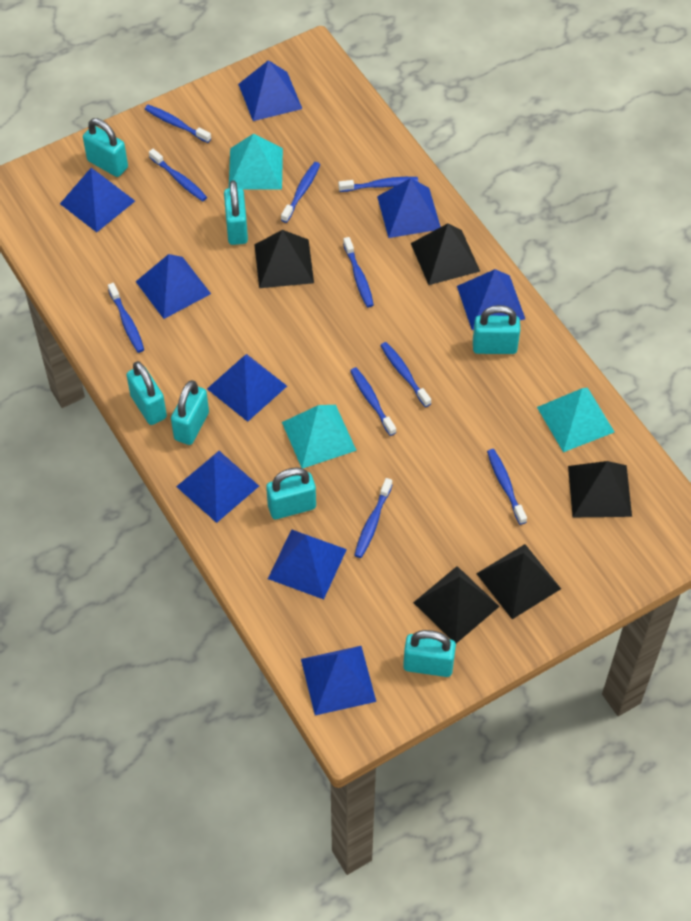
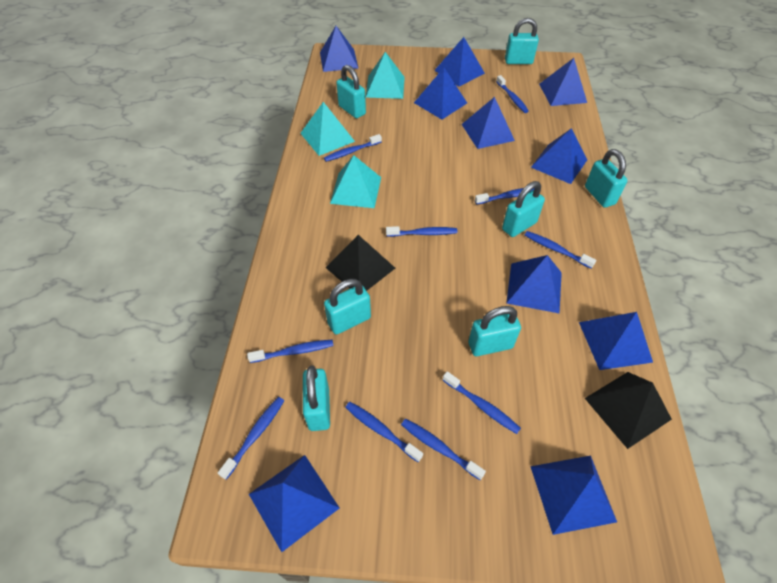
black pyramid: [254,230,314,288] [411,223,480,285] [413,566,500,643] [476,544,561,619] [568,461,632,517] = 5 -> [326,235,395,291] [585,372,672,449] = 2
blue pyramid: [60,168,135,232] [136,254,211,319] [176,451,259,523] [207,354,287,422] [238,60,302,121] [268,529,347,599] [301,646,376,715] [377,178,441,238] [457,269,525,330] = 9 -> [249,455,339,552] [320,26,359,72] [414,68,467,119] [434,37,485,87] [462,97,515,149] [506,255,562,313] [530,456,617,535] [531,128,587,184] [539,58,587,106] [579,312,653,370] = 10

